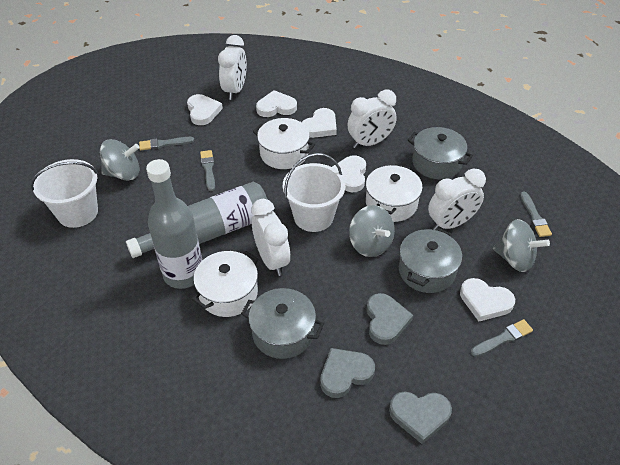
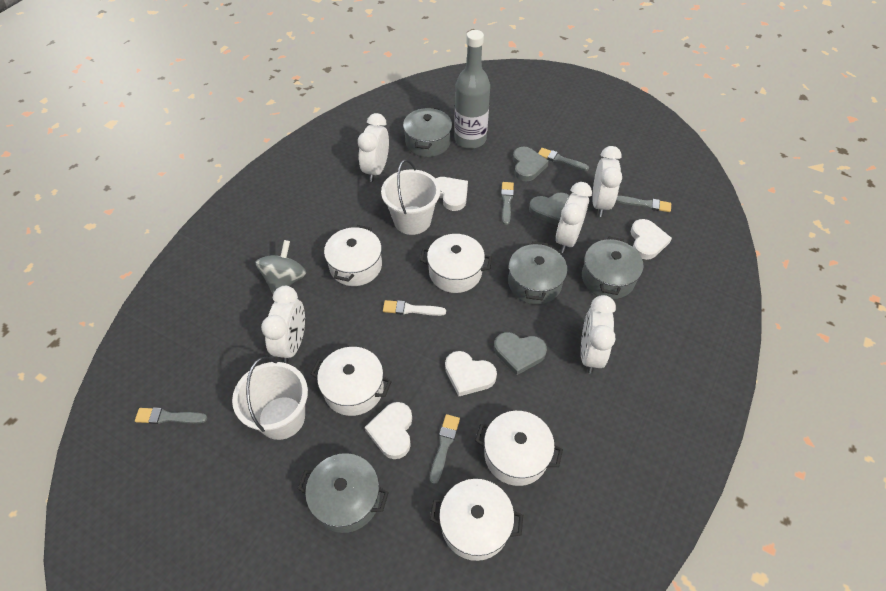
grey bottle: [126,182,268,258] [146,159,202,289] = 2 -> [454,30,490,149] = 1
grey brush: [139,137,194,150] [200,150,215,191] [471,319,533,357] [520,192,552,237] = 4 -> [135,408,207,424] [430,414,460,484] [501,182,514,225] [538,148,589,171] [616,196,671,212] = 5
grey pot: [241,288,324,359] [399,228,462,293] [408,127,473,179] = 3 -> [298,453,389,533] [403,107,452,157] [508,241,567,304] [582,237,643,299] = 4
grey spinning top: [100,139,140,180] [349,205,395,257] [493,219,550,272] = 3 -> [255,240,306,294] = 1
white brush: none = 0 -> [383,300,446,316] = 1
white clock: [218,35,247,100] [251,199,290,276] [348,90,397,148] [428,169,486,230] = 4 -> [261,286,305,363] [358,113,389,182] [556,182,592,253] [581,295,616,374] [592,146,622,217] = 5
white heart: [187,94,223,125] [256,90,297,117] [302,108,337,138] [332,155,366,192] [460,278,515,321] = 5 -> [365,402,412,459] [435,177,468,211] [445,351,497,396] [631,219,672,260] = 4
white pot: [192,251,259,317] [253,118,315,169] [366,164,423,222] = 3 -> [311,347,392,416] [324,225,382,286] [420,234,492,293] [430,479,523,561] [475,411,563,486] = 5

